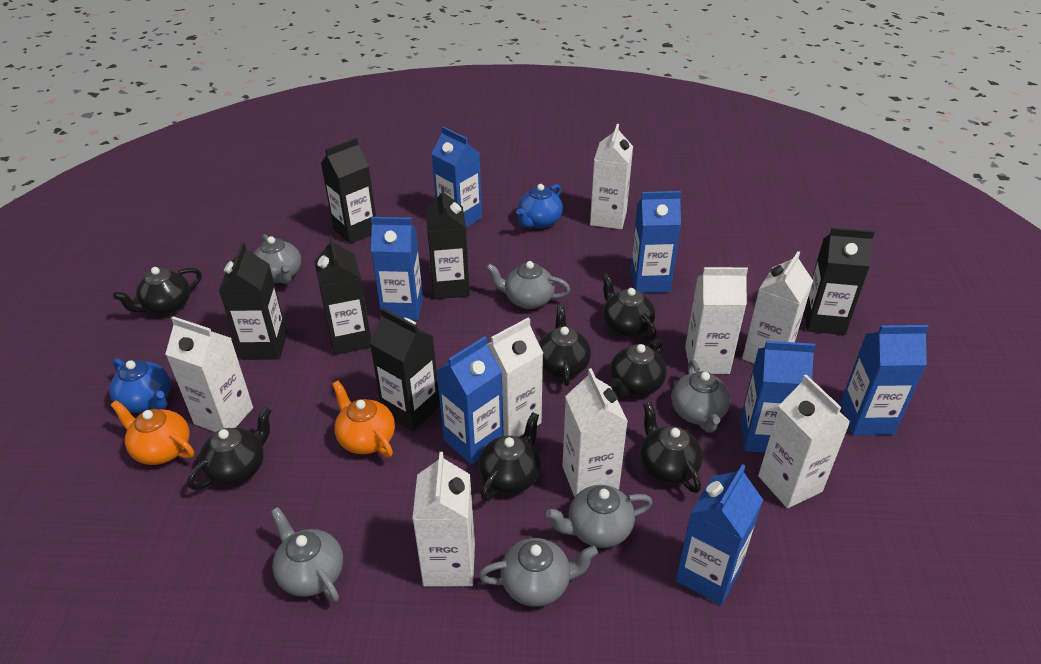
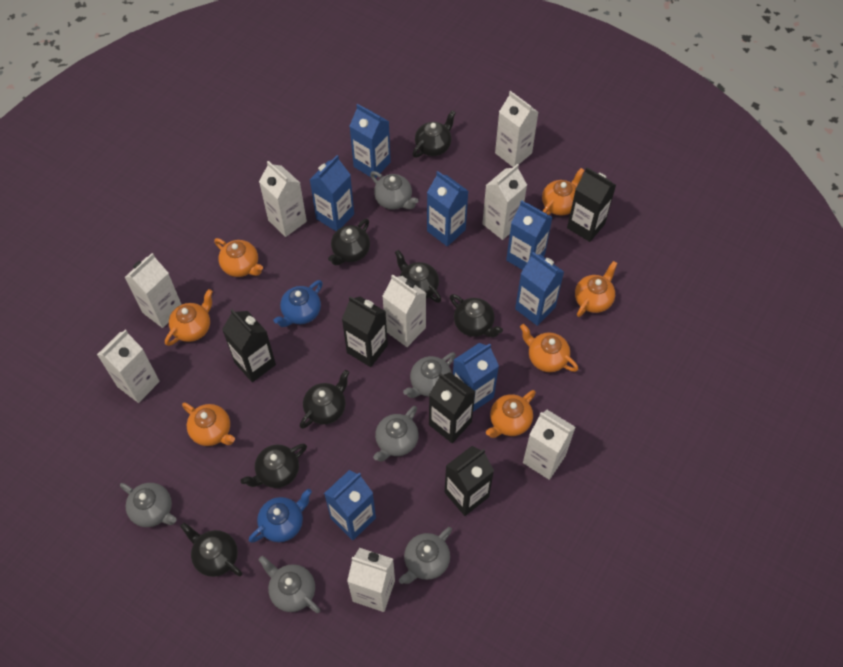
black carton: [219,242,287,360] [314,236,371,355] [321,138,376,244] [370,308,440,431] [425,186,470,299] [804,228,875,335] = 6 -> [222,309,276,382] [342,296,388,367] [429,372,475,443] [445,446,494,516] [567,167,616,242] = 5
orange teapot: [111,400,194,465] [332,381,395,457] = 2 -> [165,289,213,346] [182,402,235,446] [214,238,263,277] [486,390,536,438] [520,324,578,372] [542,168,585,216] [575,261,618,317] = 7

